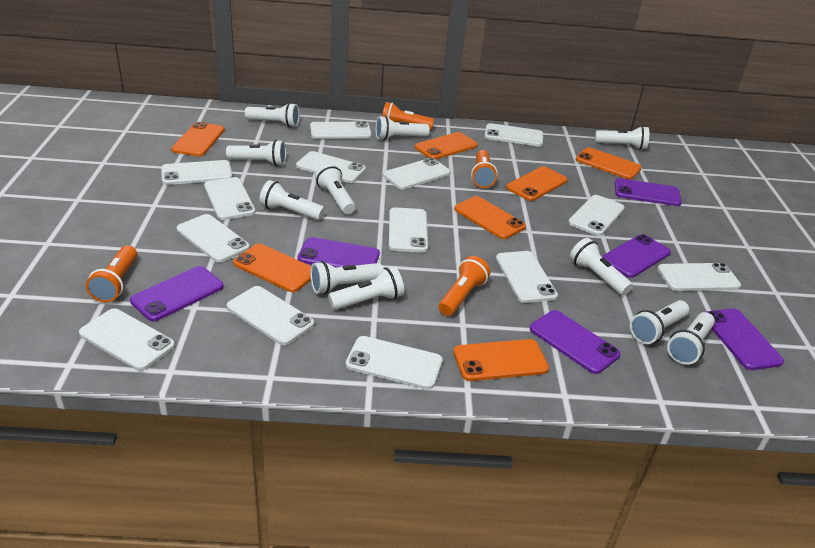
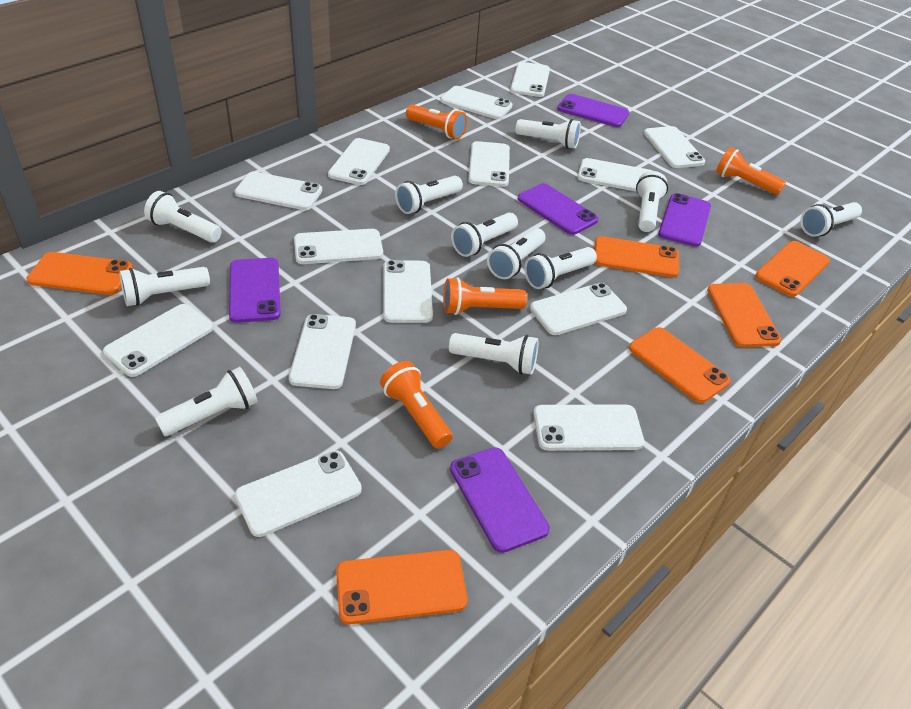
orange phone: [171,122,225,156] [233,244,311,292] [415,132,477,159] [453,339,549,381] [454,196,526,239] [506,166,568,201] [576,147,641,179] = 7 -> [26,252,133,295] [336,550,467,624] [594,236,679,277] [629,327,731,403] [707,283,782,347] [755,241,830,297] = 6
purple phone: [130,266,224,321] [298,237,380,268] [530,310,621,374] [602,234,671,278] [615,178,682,206] [707,308,784,370] = 6 -> [229,258,281,323] [450,447,550,553] [518,183,598,235] [557,94,629,127] [658,193,711,247] = 5

